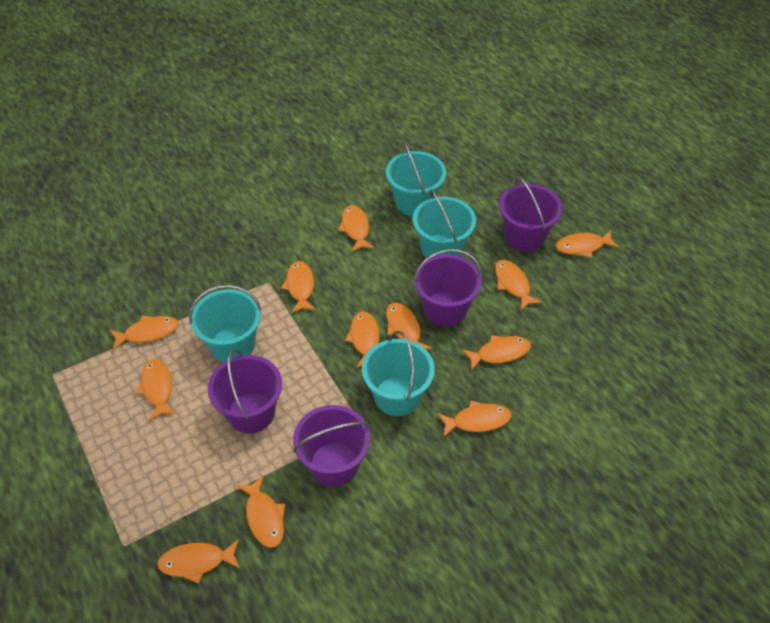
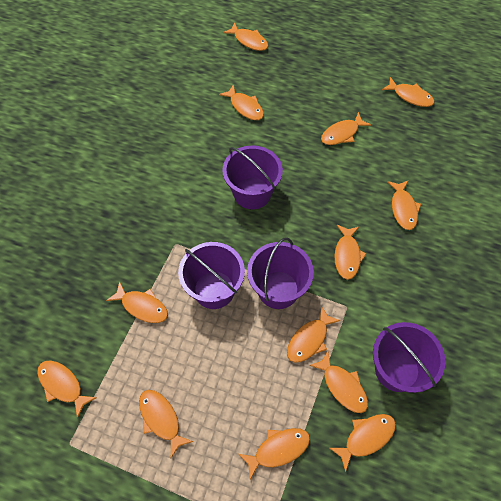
orange fish: [110,316,179,351] [136,359,177,421] [157,539,240,584] [237,475,285,548] [281,261,316,313] [338,205,375,252] [345,311,380,368] [386,303,432,349] [438,401,511,437] [462,335,531,371] [495,260,542,310] [556,230,619,258] = 12 -> [37,360,97,418] [106,281,168,323] [139,390,193,458] [219,84,264,120] [223,22,268,51] [239,428,310,479] [287,306,341,363] [309,351,368,413] [321,112,371,145] [329,414,396,472] [334,225,366,280] [382,77,435,107] [387,180,421,230] = 13
turquoise bucket: [189,285,262,363] [362,331,435,416] [386,142,446,216] [413,189,476,258] = 4 -> none = 0

